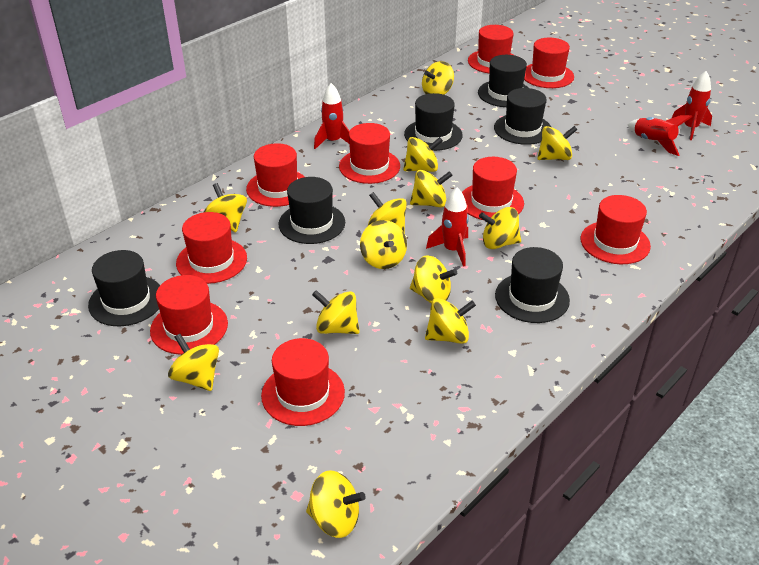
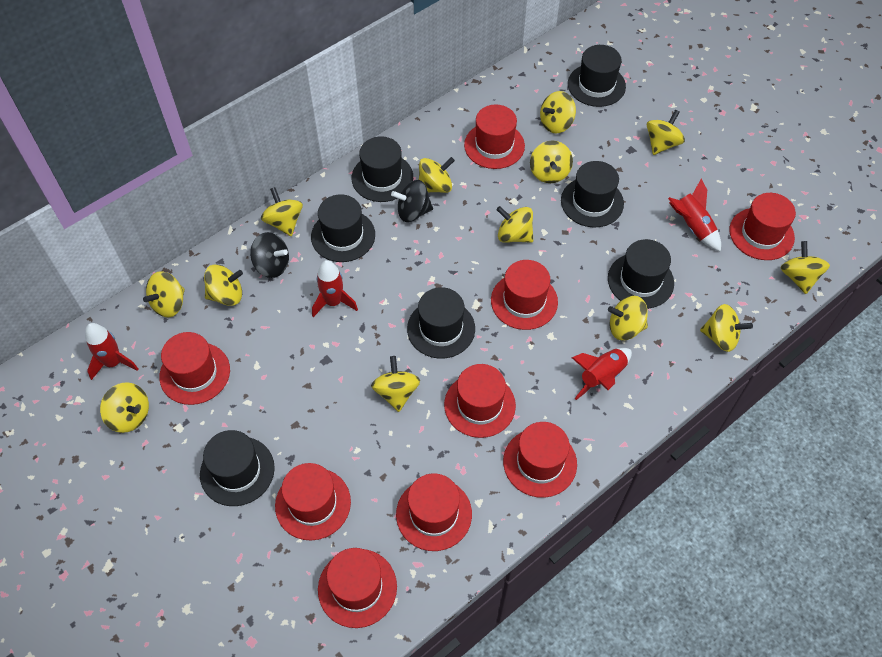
black hat: [88,250,160,326] [278,177,345,244] [404,93,463,151] [478,55,529,107] [494,88,551,145] [495,247,570,323] = 6 -> [200,430,275,506] [311,194,375,262] [352,136,413,202] [407,287,475,359] [561,161,624,227] [568,45,626,107] [608,239,674,309] = 7
black spinning top: none = 0 -> [250,232,289,278] [391,180,433,222] = 2

